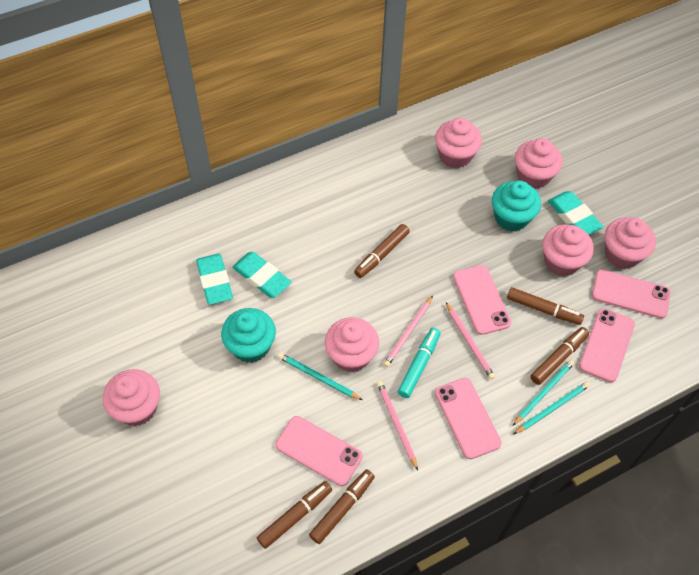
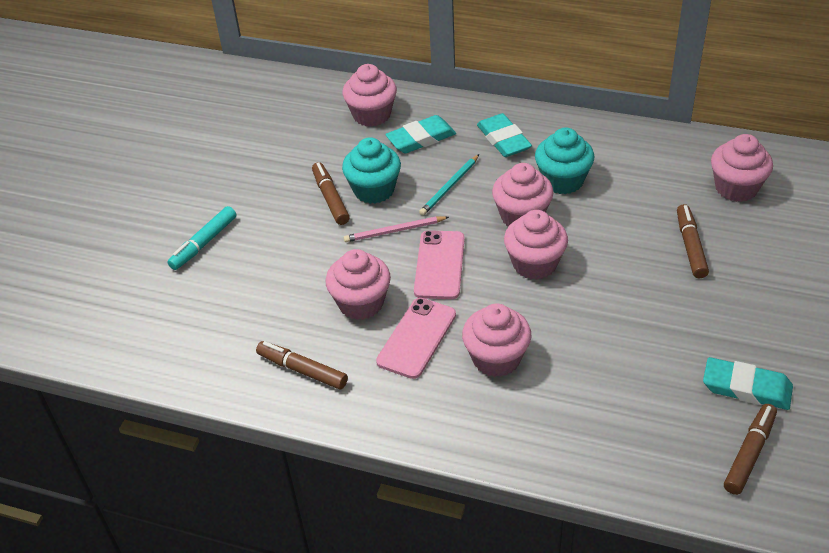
brown marker: [257,481,332,549] [309,469,375,544] [354,224,410,278] [507,287,584,325] [530,327,589,385] = 5 -> [256,341,348,390] [312,162,350,225] [677,204,709,278] [724,404,777,495] = 4
pink pencil: [377,381,418,470] [384,296,433,367] [446,302,495,379] = 3 -> [344,216,449,242] = 1
pink phone: [275,416,362,486] [435,378,502,459] [453,265,511,335] [579,308,635,382] [592,269,671,318] = 5 -> [376,298,456,379] [414,230,465,299] = 2
turquoise pencil: [278,353,362,400] [513,360,575,426] [514,381,590,434] = 3 -> [419,154,479,215] = 1

